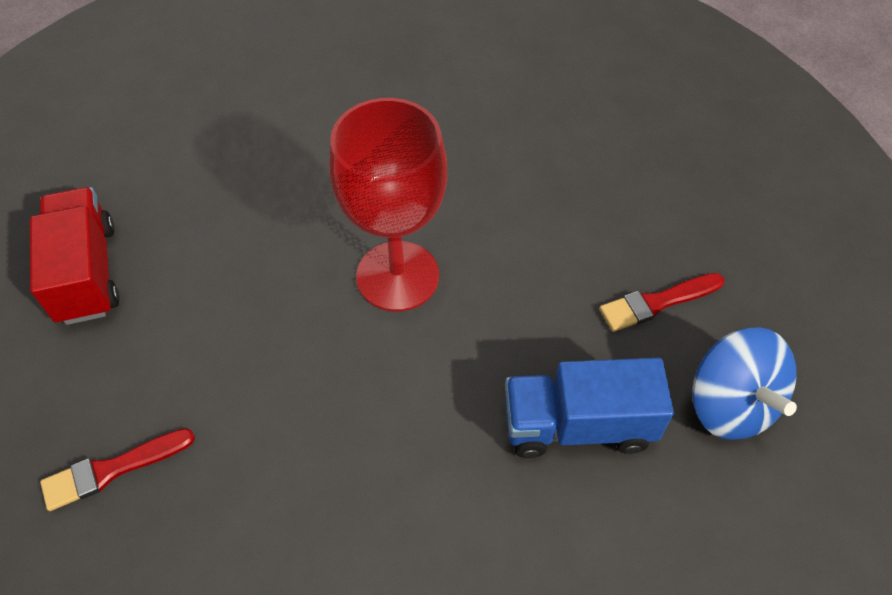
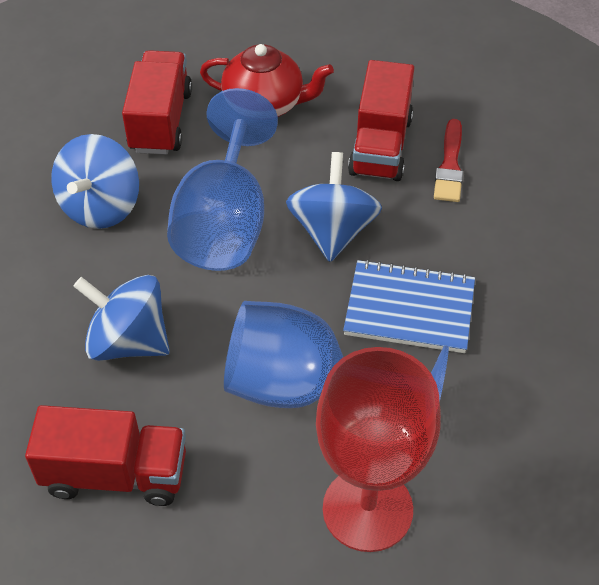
blue goblet: none = 0 -> [167,88,278,271] [224,301,449,408] = 2
blue notebook: none = 0 -> [343,259,475,353] = 1
blue spinning top: [692,327,797,440] = 1 -> [51,134,139,229] [73,275,170,361] [286,152,382,262] = 3
blue truck: [505,358,674,458] = 1 -> none = 0
red brush: [40,428,195,511] [599,273,725,332] = 2 -> [434,119,463,202] = 1
red teapot: none = 0 -> [200,44,334,117] = 1
red truck: [30,187,119,325] = 1 -> [25,405,186,506] [122,50,192,155] [348,60,414,181] = 3

